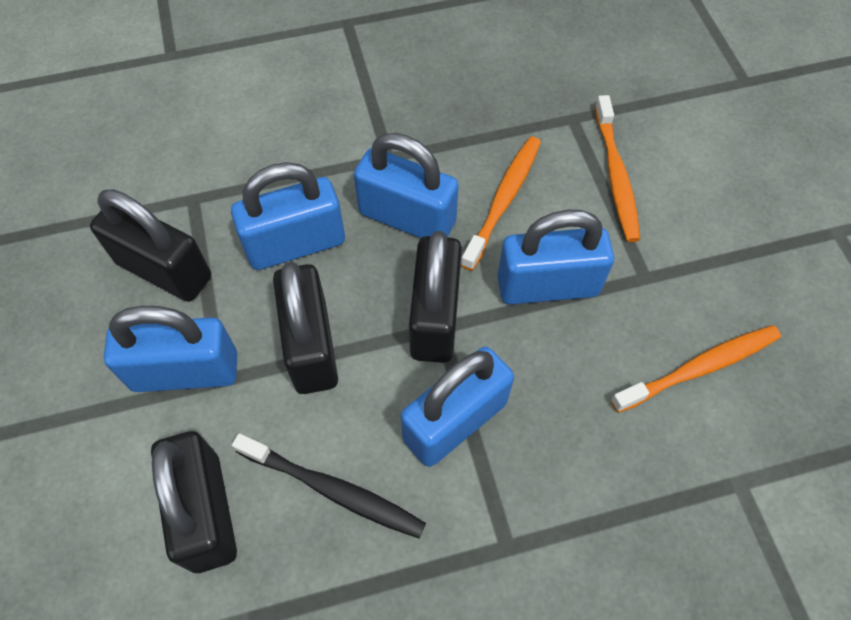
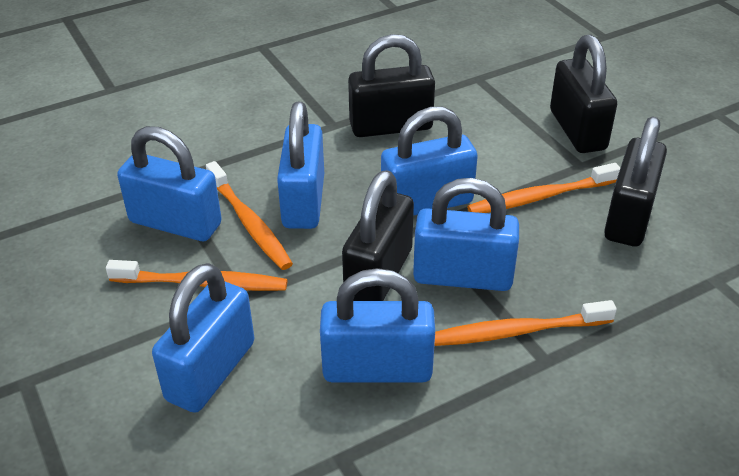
black toothbrush: [232,433,426,538] = 1 -> none = 0
blue padlock: [104,306,237,392] [231,162,345,270] [354,133,459,238] [401,347,514,467] [497,210,614,305] = 5 -> [117,126,222,241] [152,263,254,413] [277,102,324,229] [320,268,435,383] [381,107,478,216] [413,178,519,291] = 6
orange toothbrush: [461,136,541,271] [595,95,640,242] [611,325,781,413] = 3 -> [106,260,287,291] [206,161,293,270] [434,300,617,346] [467,163,620,213] = 4

